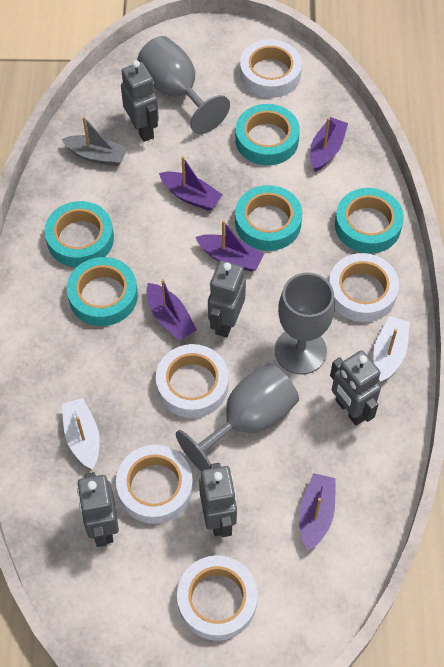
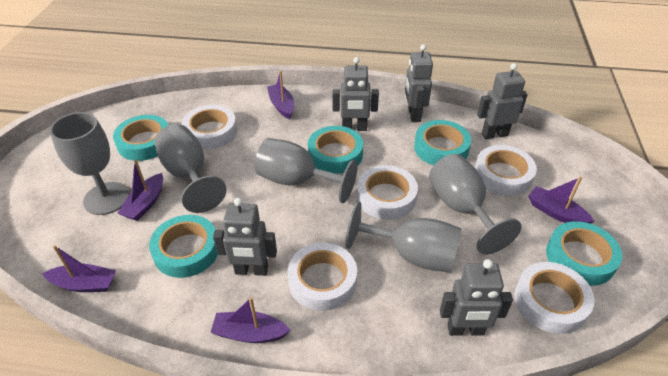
grey boat: [62,116,128,166] = 1 -> none = 0
grey goblet: [137,36,230,134] [176,363,299,472] [275,273,335,374] = 3 -> [50,112,129,215] [154,124,227,213] [255,138,357,203] [345,201,461,273] [429,154,522,254] = 5
white boat: [62,398,100,469] [373,316,410,382] = 2 -> none = 0

